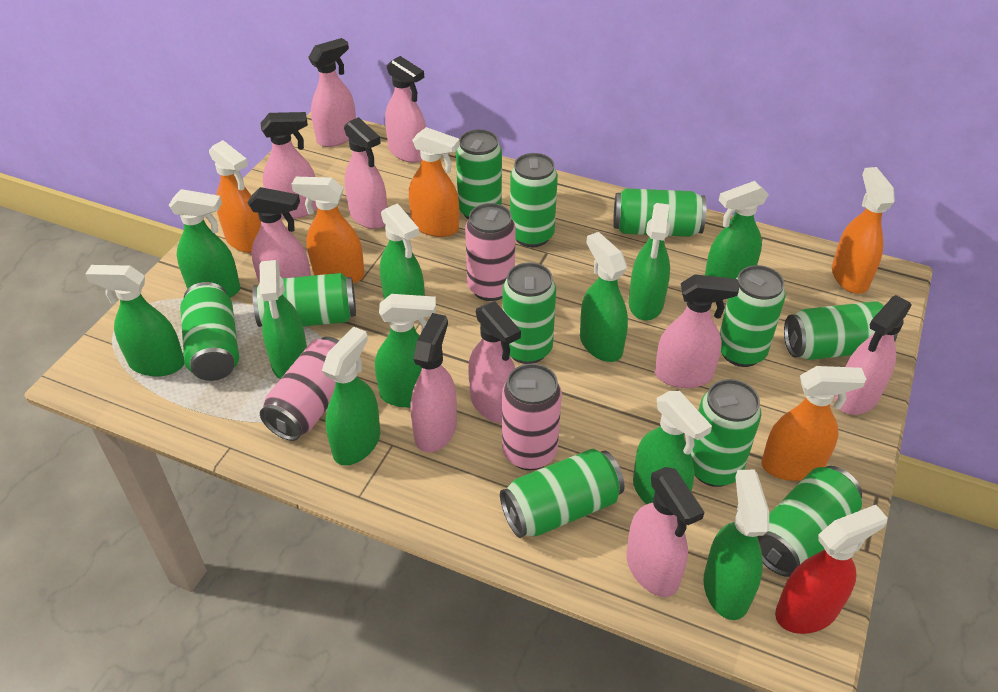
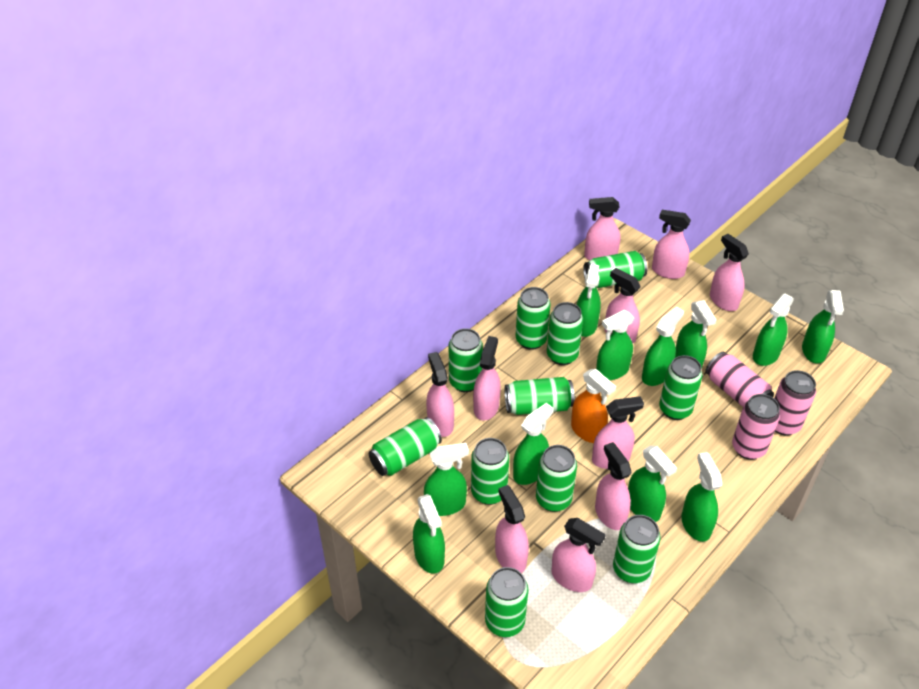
orange spray bottle: [209,140,261,253] [292,177,365,284] [409,127,460,237] [761,366,866,481] [832,167,895,294] = 5 -> [571,369,616,443] = 1
red spray bottle: [775,505,888,634] = 1 -> none = 0

